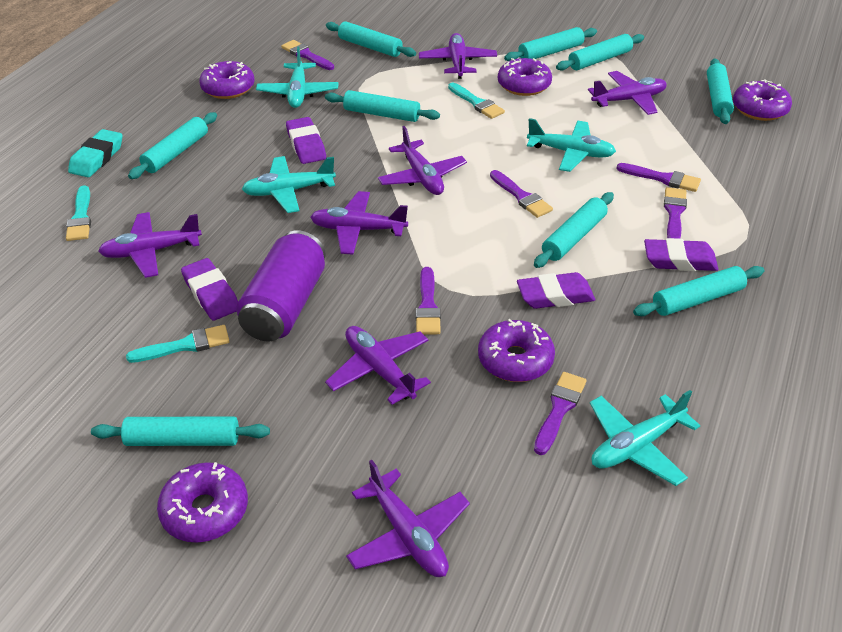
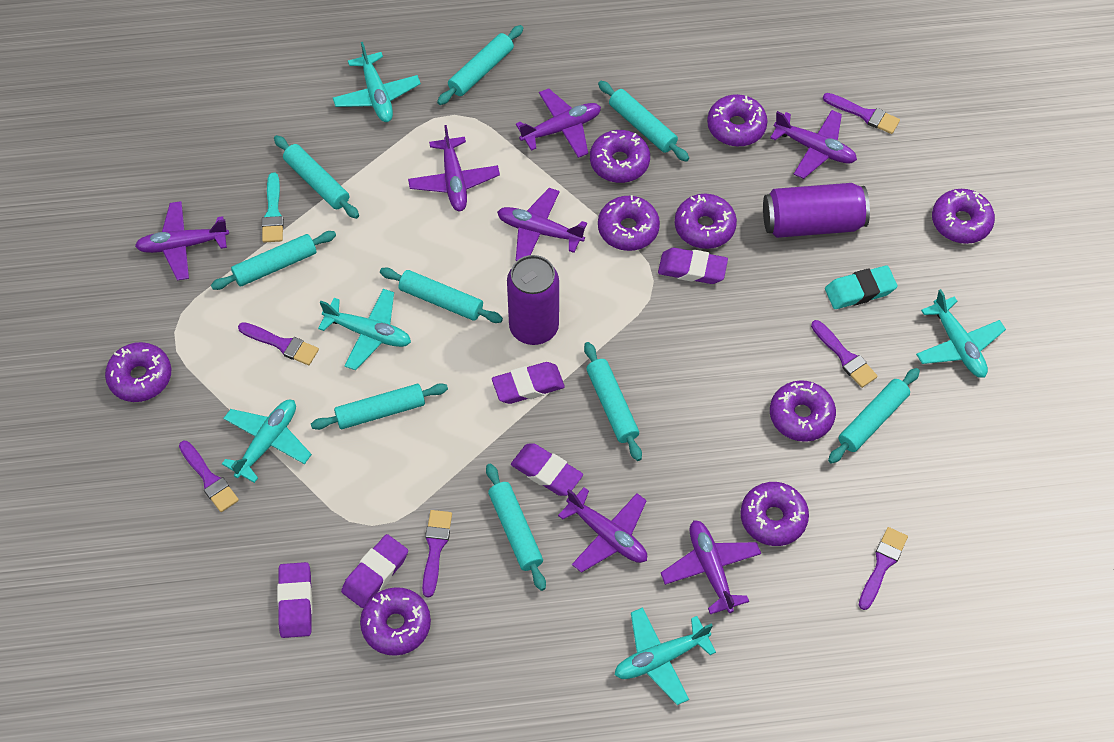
purple can: [236,230,326,341] = 1 -> [507,255,559,345] [763,183,870,238] = 2
purple donut: [157,462,248,543] [199,61,255,99] [478,319,555,382] [498,58,552,96] [733,80,792,121] = 5 -> [105,342,171,402] [360,587,431,656] [590,130,650,183] [598,195,660,251] [675,194,737,249] [707,94,768,146] [740,482,809,546] [770,380,836,442] [932,189,995,244] = 9
purple eraser: [181,258,238,321] [286,117,326,164] [517,272,595,309] [644,238,718,271] = 4 -> [277,562,312,638] [341,534,408,608] [492,362,565,404] [511,443,583,496] [658,248,728,284] = 5
turquoise brush: [66,185,91,241] [126,325,230,363] [448,83,505,119] = 3 -> [262,173,284,242] = 1
turquoise plane: [242,156,336,213] [256,47,339,108] [527,118,616,172] [590,390,700,486] = 4 -> [222,400,312,483] [318,289,411,370] [333,42,421,122] [615,607,716,705] [916,289,1006,378] = 5

